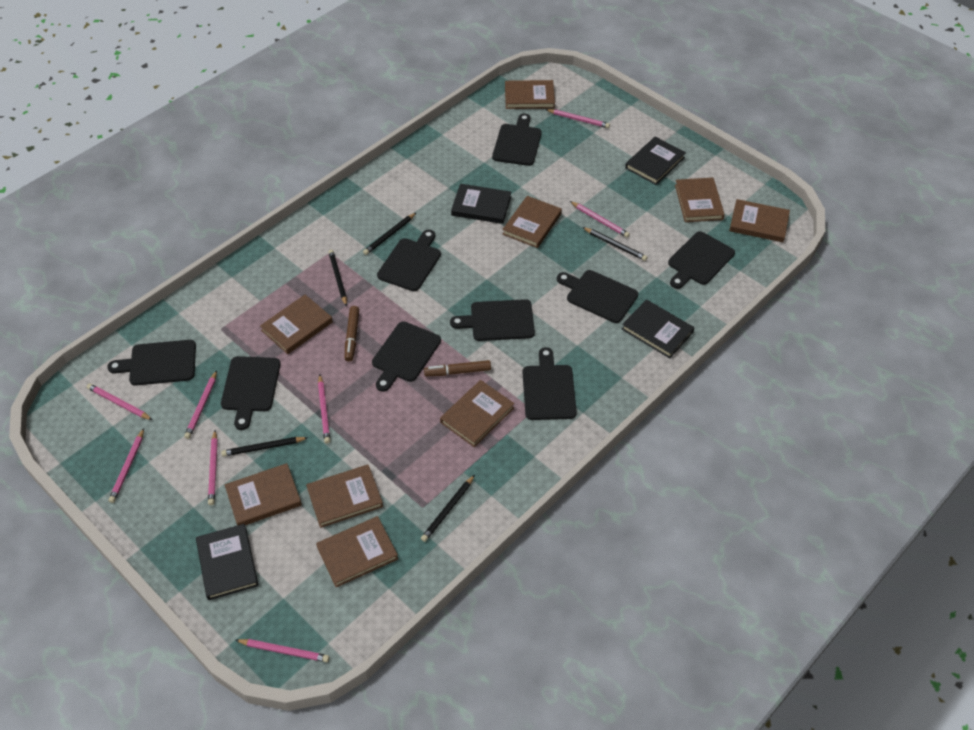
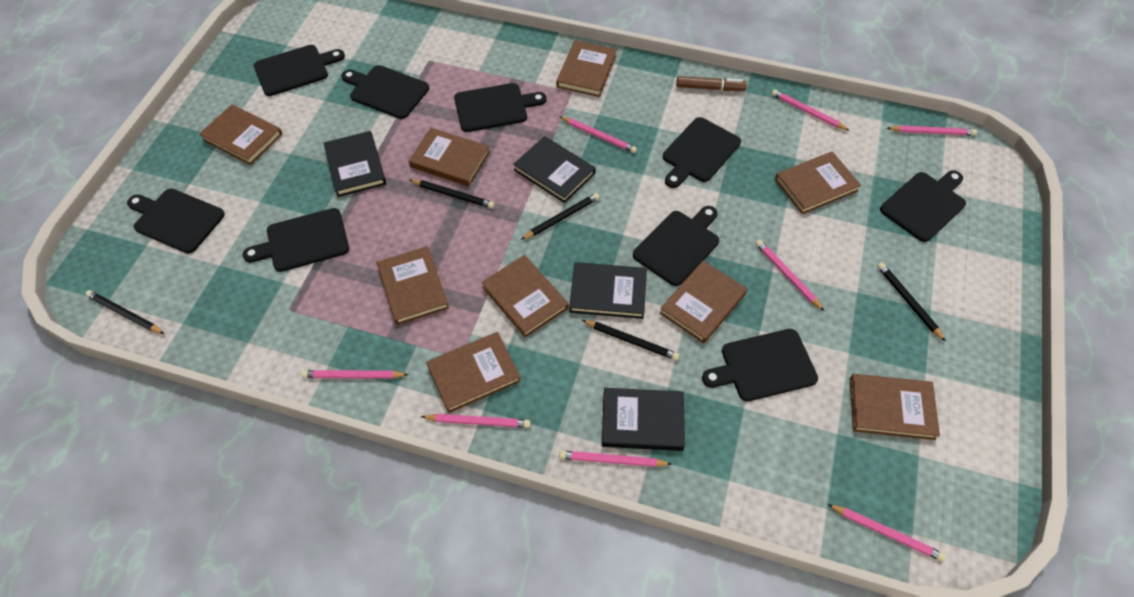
brown marker: [345,306,359,362] [424,360,491,376] = 2 -> [676,76,747,91] = 1

